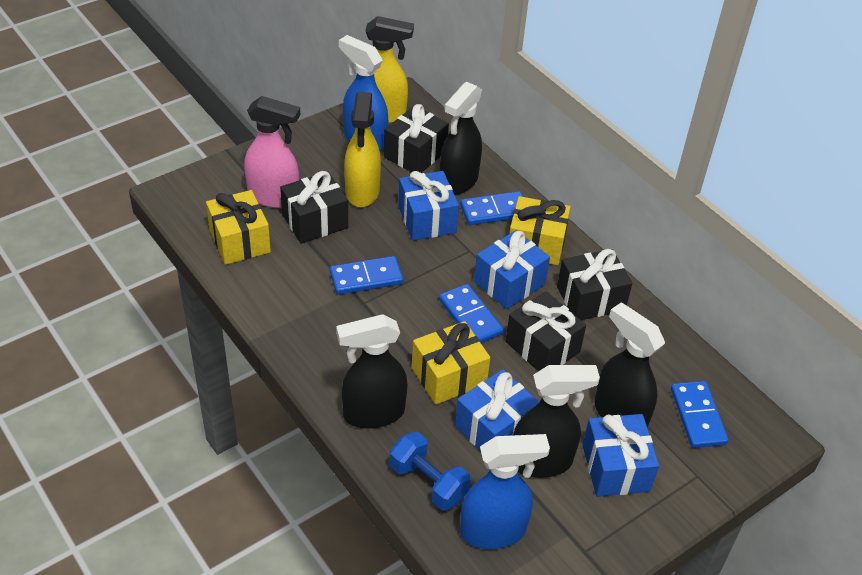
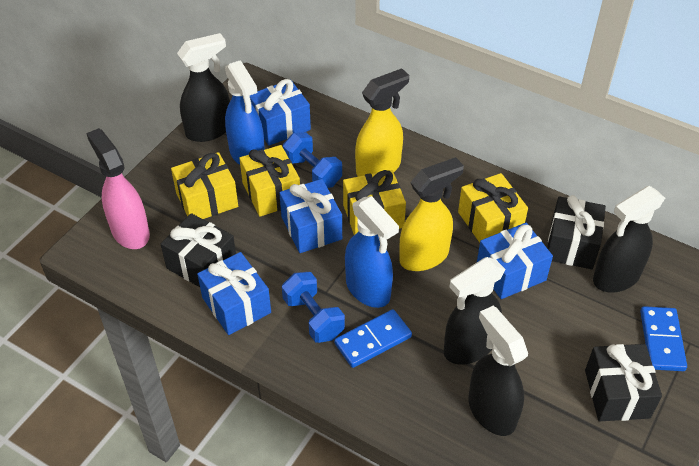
black gift: [280,171,348,244] [384,104,449,173] [505,291,586,371] [557,249,632,320] = 4 -> [161,213,236,287] [547,195,606,269] [585,344,662,421] = 3
blue domino: [330,256,403,295] [439,284,504,343] [460,191,523,225] [671,381,728,448] = 4 -> [334,309,412,368] [640,306,687,371] = 2
blue dumbbell: [390,432,471,511] = 1 -> [282,272,345,343] [283,132,342,188] = 2
yellow gift: [206,190,271,265] [412,321,490,405] [509,196,571,265] = 3 -> [171,152,238,219] [239,145,300,217] [343,170,406,235] [458,173,528,243] = 4

